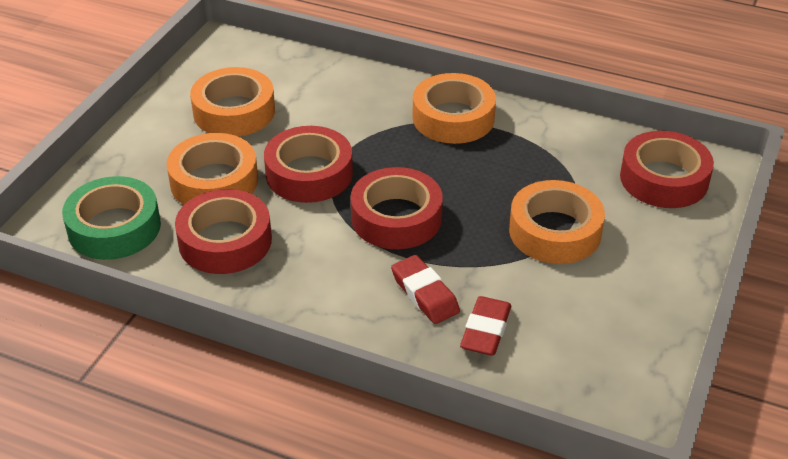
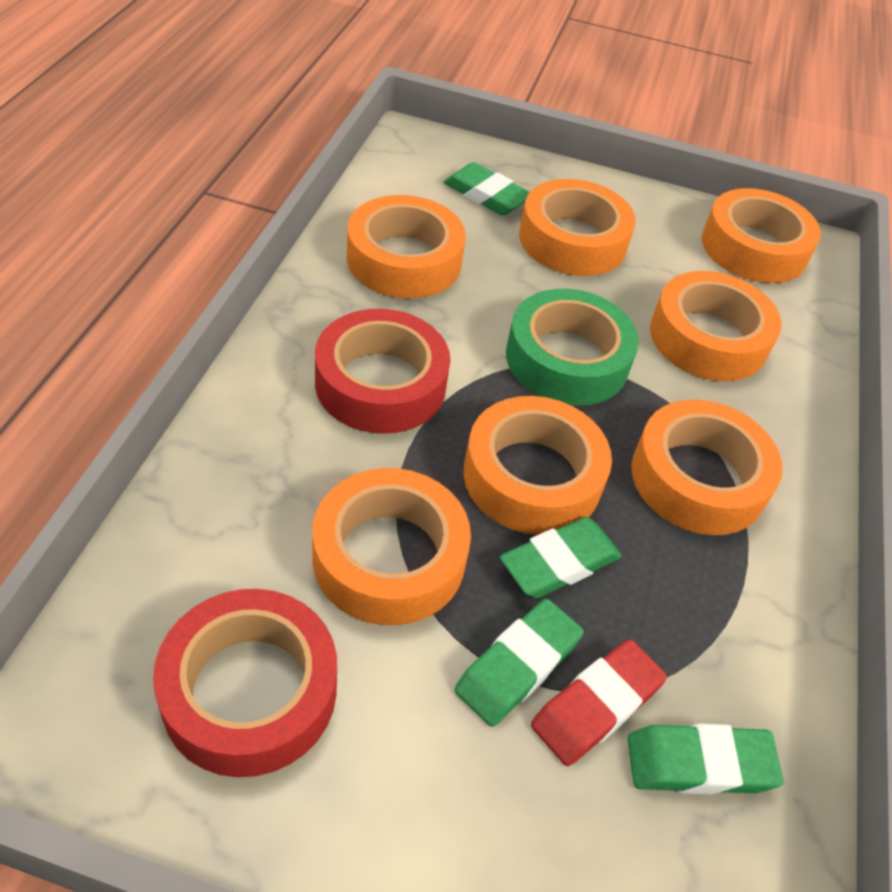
green eraser: none = 0 -> [443,162,530,215] [454,599,584,727] [500,517,622,598] [627,724,784,795] = 4
orange tape: [166,133,258,205] [190,67,275,137] [413,73,496,144] [509,180,605,264] = 4 -> [312,468,471,625] [347,195,466,298] [463,396,612,535] [519,179,636,276] [631,400,783,535] [650,271,782,381] [702,188,821,283] = 7
red eraser: [391,255,460,324] [460,296,511,356] = 2 -> [531,639,667,766] = 1
red tape: [175,189,272,274] [264,126,353,203] [351,167,443,249] [620,131,714,208] = 4 -> [153,589,337,777] [315,309,450,434] = 2

